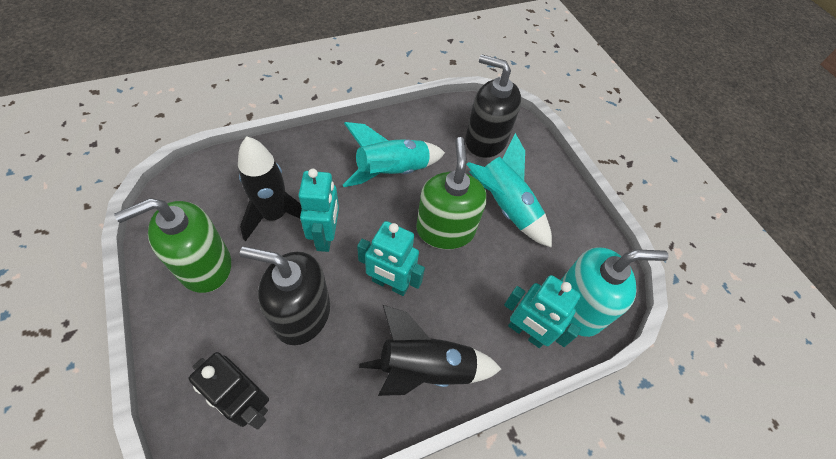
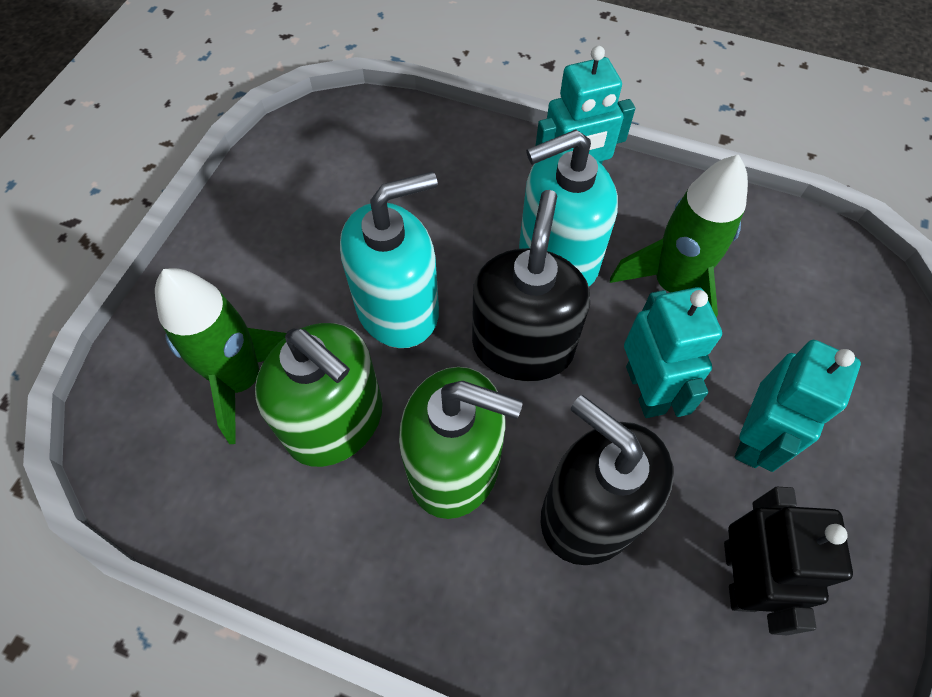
black rocket: [238,137,302,241] [359,305,501,396] = 2 -> none = 0
green rocket: none = 0 -> [155,268,286,444] [610,155,748,318] = 2
turquoise rocket: [343,122,445,187] [466,133,552,248] = 2 -> none = 0
turquoise soap dispenser: [561,247,669,337] = 1 -> [340,171,439,348] [519,129,618,286] = 2

